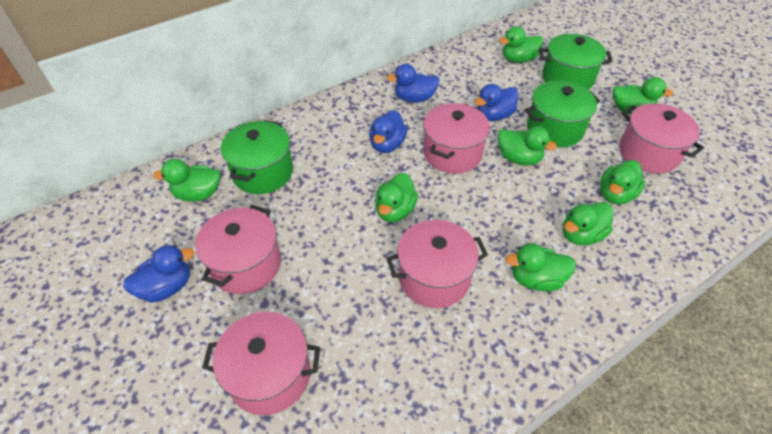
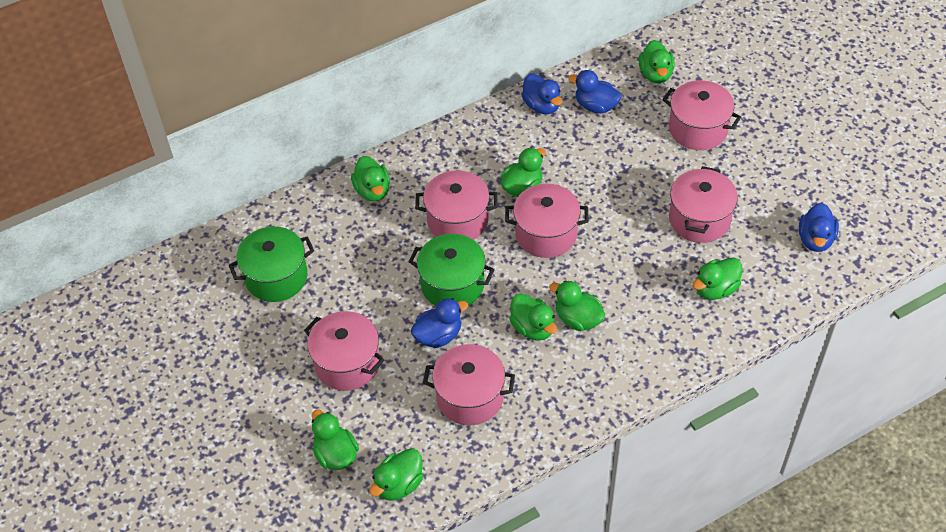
green pot: [221,120,293,194] [525,80,600,147] [539,34,613,90] = 3 -> [229,226,314,302] [409,234,495,306] = 2
pink pot: [195,205,281,294] [202,312,320,415] [386,220,488,308] [423,103,490,174] [619,103,704,174] = 5 -> [304,311,384,391] [415,170,498,240] [423,344,515,425] [505,184,589,258] [662,80,741,150] [669,166,738,243] = 6

